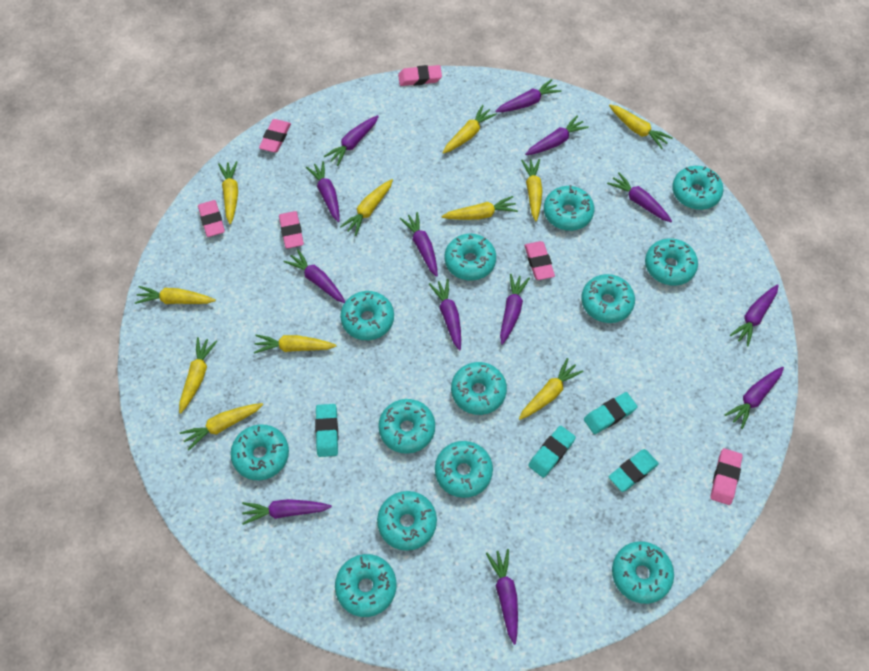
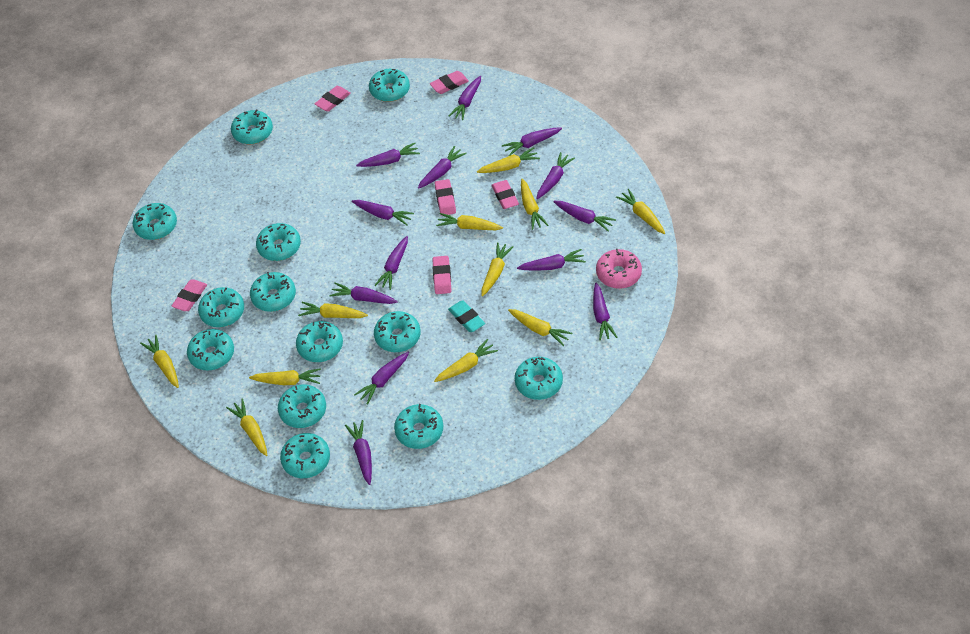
pink donut: none = 0 -> [596,248,642,289] = 1
turquoise eraser: [315,404,338,457] [528,426,576,478] [584,392,638,434] [609,449,659,492] = 4 -> [448,301,485,332] = 1

